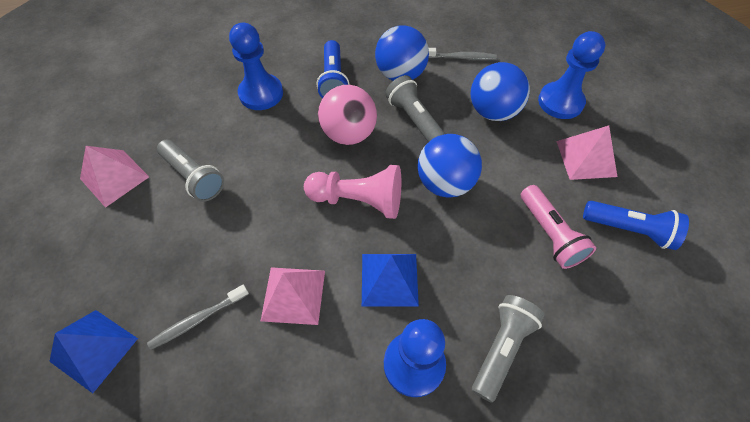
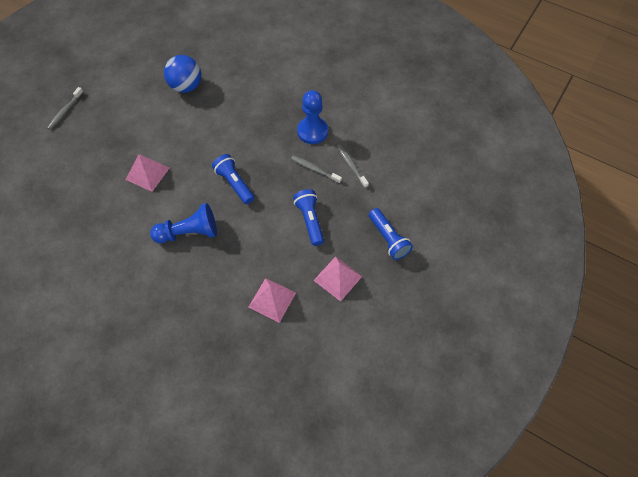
blue ball: [375,25,429,81] [418,134,482,198] [471,62,530,121] = 3 -> [164,55,201,93] = 1
blue flashlight: [317,40,349,98] [583,201,689,250] = 2 -> [212,154,254,204] [293,189,324,246] [369,208,413,260] = 3
blue pawn: [229,23,283,110] [384,319,446,397] [538,31,605,119] = 3 -> [150,203,217,243] [297,90,328,144] = 2
blue pyramid: [49,310,138,393] [362,254,419,306] = 2 -> none = 0
grey flashlight: [157,140,224,202] [385,75,445,142] [472,295,545,403] = 3 -> none = 0
grey toothbrush: [147,284,249,350] [429,48,497,60] = 2 -> [47,87,83,130] [291,155,342,184] [337,144,369,188] = 3
pink ball: [318,85,377,145] = 1 -> none = 0
pink flashlight: [521,185,596,269] = 1 -> none = 0
pink pawn: [304,165,401,219] = 1 -> none = 0

